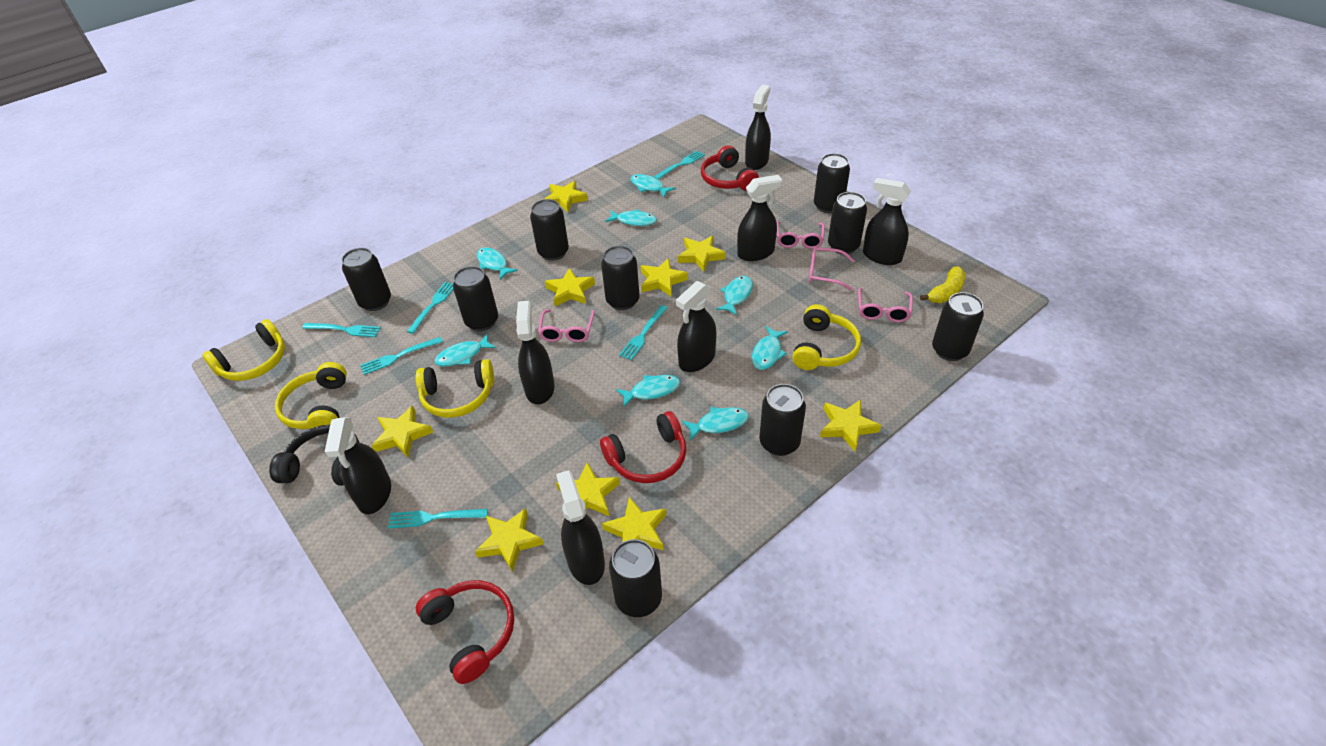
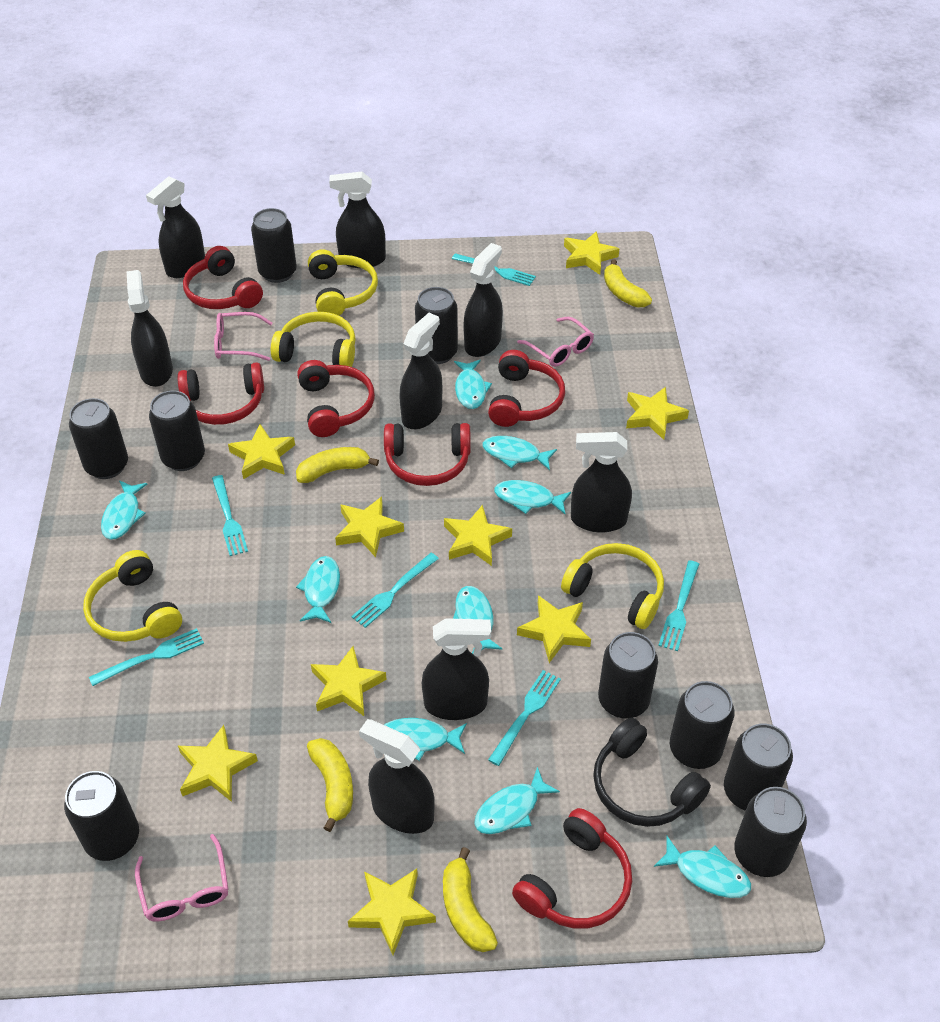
black spray bottle: [325,417,391,514] [516,301,555,404] [556,470,605,585] [676,281,717,372] [737,175,782,261] [745,85,771,170] [863,178,911,265] = 7 -> [127,270,173,387] [146,176,205,278] [329,172,386,268] [359,719,435,834] [400,313,442,429] [422,618,491,720] [464,243,503,357] [571,432,632,532] = 8
pink glasses: [538,309,595,342] [777,221,825,249] [809,247,855,290] [858,288,913,322] = 4 -> [135,834,229,922] [214,312,272,361] [517,317,594,367] = 3
red headphones: [416,580,514,684] [600,411,687,483] [701,145,759,191] = 3 -> [178,362,264,425] [183,246,263,309] [297,360,375,437] [384,423,470,486] [488,350,565,427] [512,808,632,929] = 6
turquoise fish: [435,334,496,367] [477,247,518,280] [605,209,657,226] [616,375,680,407] [630,174,675,197] [682,407,749,441] [716,276,753,316] [752,326,788,370] = 8 -> [101,480,147,540] [296,556,340,623] [384,718,467,761] [453,586,502,655] [454,360,492,409] [474,767,560,834] [483,436,557,470] [494,480,571,514] [654,836,751,898] = 9
yellow banana: [920,266,965,303] = 1 -> [296,447,379,483] [307,738,353,832] [443,847,498,952] [604,259,652,307] = 4

